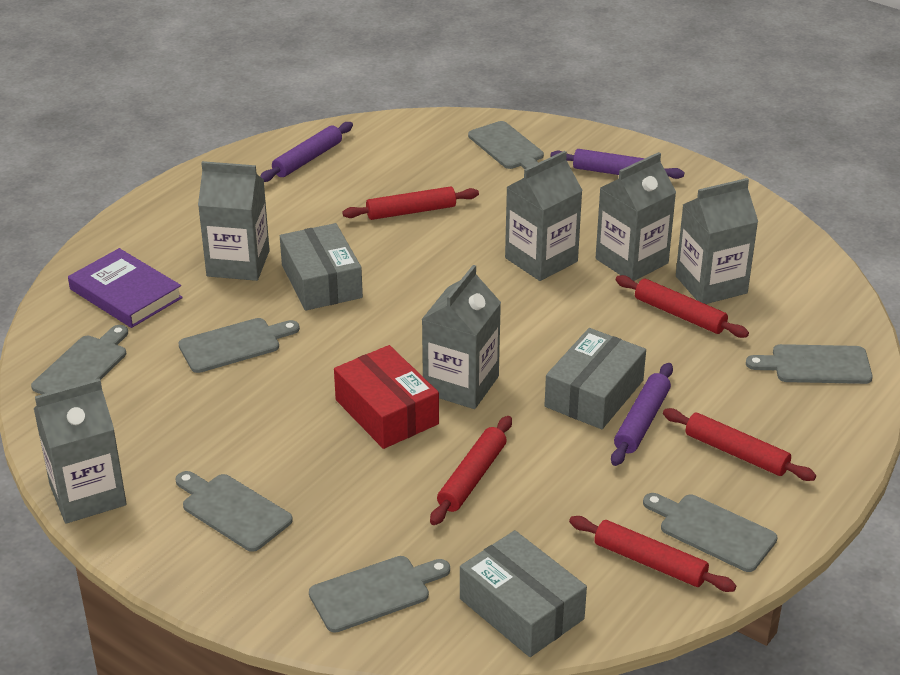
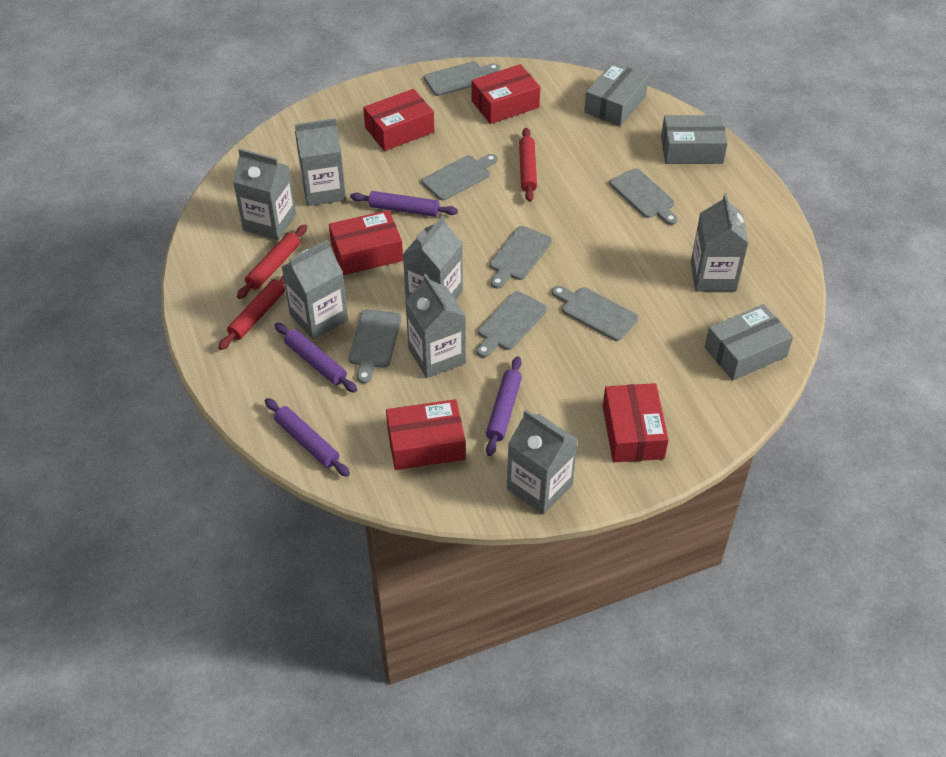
grey carton: [34,378,127,524] [198,161,270,281] [422,265,501,409] [505,151,583,281] [596,152,676,281] [676,178,758,304] = 6 -> [233,148,296,240] [282,240,348,340] [295,118,346,206] [403,215,463,300] [405,274,466,378] [507,409,578,515] [691,193,749,291] = 7
purple book: [68,248,183,328] = 1 -> none = 0
purple rolling pin: [260,122,353,182] [550,149,684,179] [611,363,673,466] = 3 -> [265,398,350,477] [275,323,357,393] [350,191,458,217] [486,356,522,456] = 4
red box: [334,345,439,449] = 1 -> [329,210,403,275] [363,89,434,151] [386,399,466,470] [471,64,540,124] [603,383,669,462] = 5
red rolling pin: [342,186,479,220] [430,416,512,525] [569,516,736,592] [616,275,749,338] [663,408,816,481] = 5 -> [218,275,285,350] [237,225,307,299] [519,128,537,202] = 3

